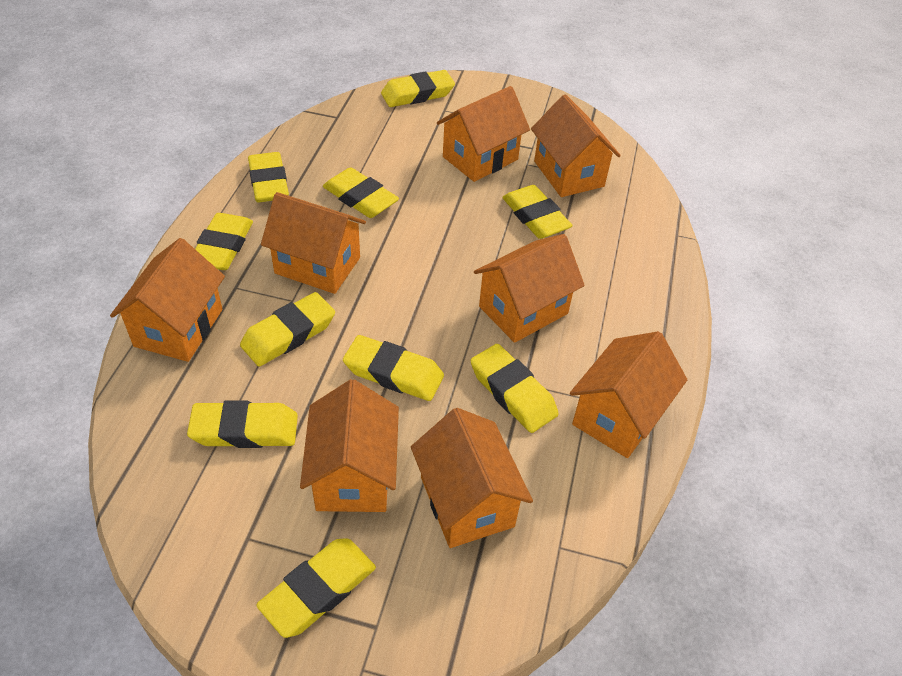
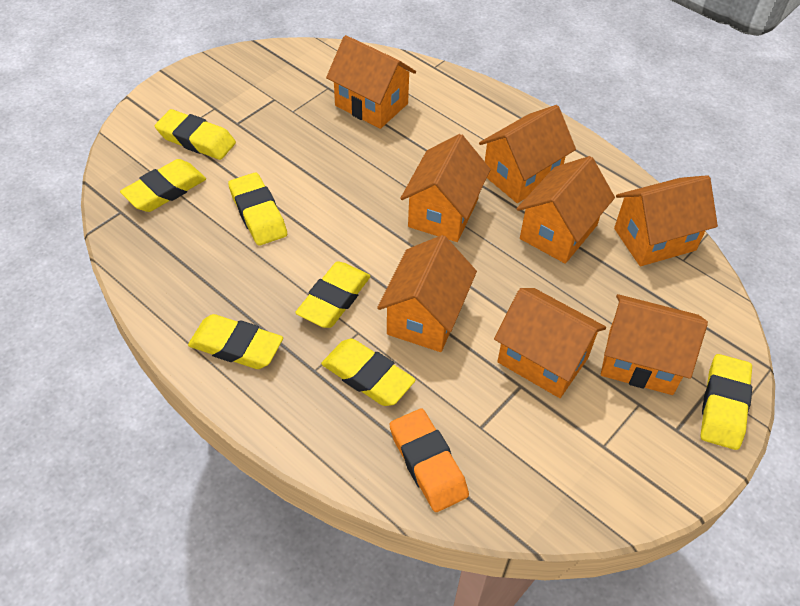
orange eraser: none = 0 -> [390,409,469,512] = 1
yellow eraser: [187,400,298,448] [195,213,253,270] [240,292,335,366] [248,152,289,202] [256,538,376,638] [323,167,399,218] [343,335,444,401] [381,70,455,107] [471,344,559,433] [502,185,573,239] = 10 -> [120,159,206,212] [155,109,236,160] [188,314,283,369] [228,173,287,246] [295,261,370,328] [321,338,415,406] [701,354,752,450] = 7

